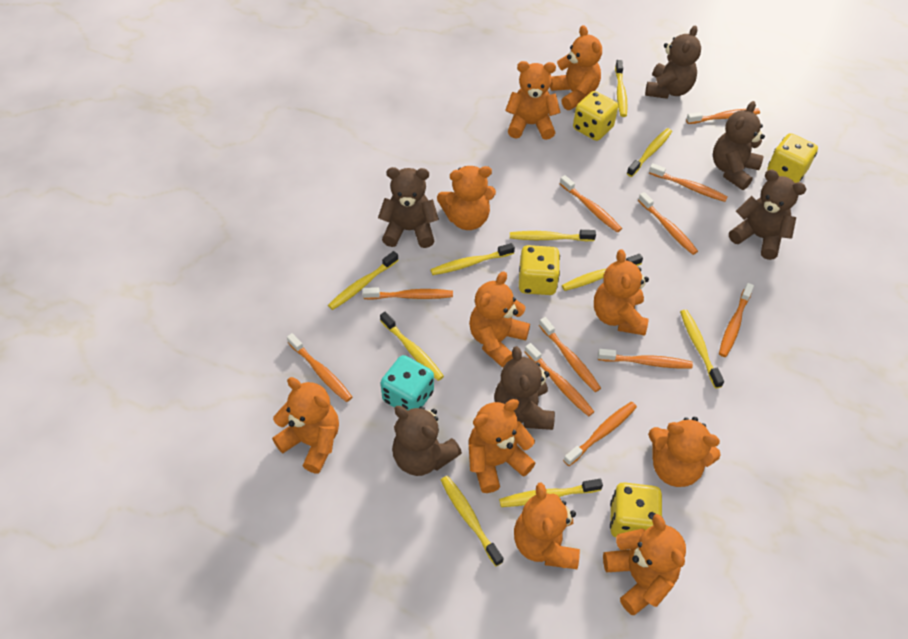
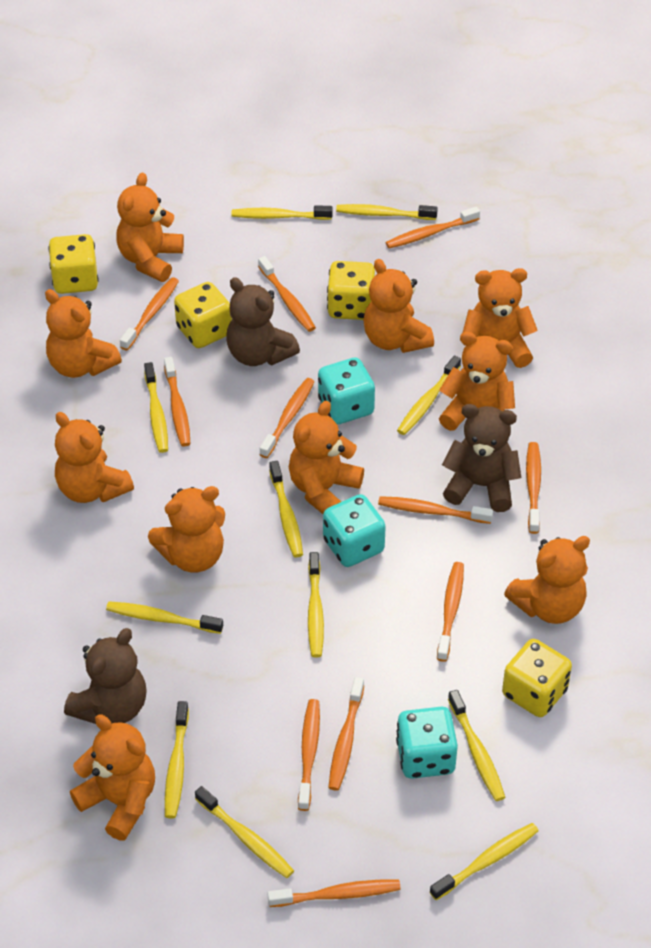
brown teddy bear: [378,167,439,248] [392,406,462,476] [494,346,555,430] [645,26,701,99] [713,101,765,190] [729,170,806,260] = 6 -> [64,628,147,724] [226,277,300,366] [442,404,521,512] = 3
turquoise dice: [380,355,434,410] = 1 -> [318,357,375,424] [323,494,386,567] [396,707,458,779] = 3
yellow toothbrush: [328,251,398,310] [380,312,444,381] [430,243,515,275] [441,476,504,566] [499,479,603,507] [510,230,596,241] [562,254,643,291] [615,60,628,117] [627,128,672,177] [680,309,724,389] = 10 -> [106,601,223,634] [144,362,168,453] [165,701,189,818] [195,786,294,878] [231,205,333,220] [269,461,303,558] [308,552,324,657] [336,204,438,220] [397,356,461,435] [430,823,539,900] [448,690,505,801] = 11

